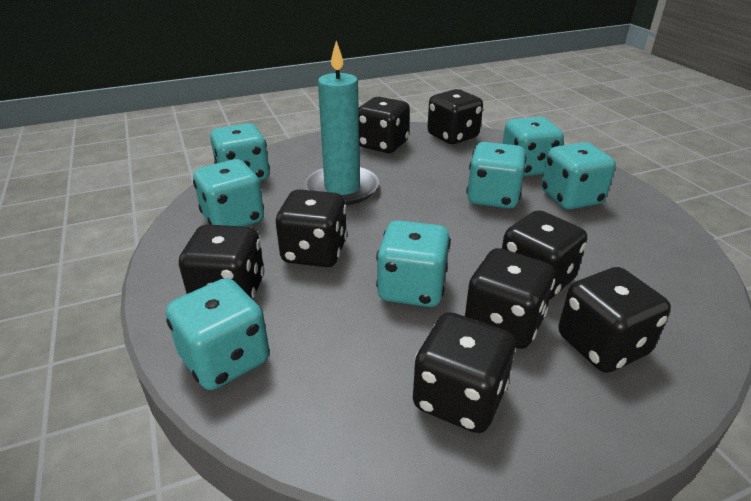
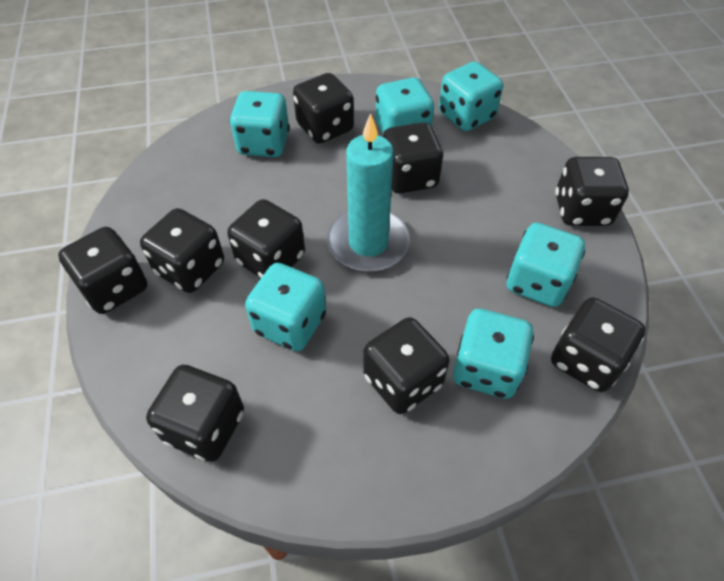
black dice: [179,224,265,300] [276,189,347,267] [359,97,410,153] [413,312,515,433] [427,89,483,144] [464,248,555,349] [502,210,587,299] [558,267,671,373] = 8 -> [58,227,147,314] [140,208,224,293] [146,365,244,462] [227,199,305,278] [293,73,354,144] [363,317,450,414] [383,122,443,193] [551,297,645,392] [555,157,629,226] = 9
turquoise dice: [166,278,269,390] [193,159,264,226] [210,123,270,181] [376,220,451,307] [466,142,526,209] [502,117,564,176] [541,142,616,210] = 7 -> [230,91,290,157] [245,263,326,351] [376,78,434,134] [439,62,503,131] [453,309,534,399] [507,223,585,307] = 6

